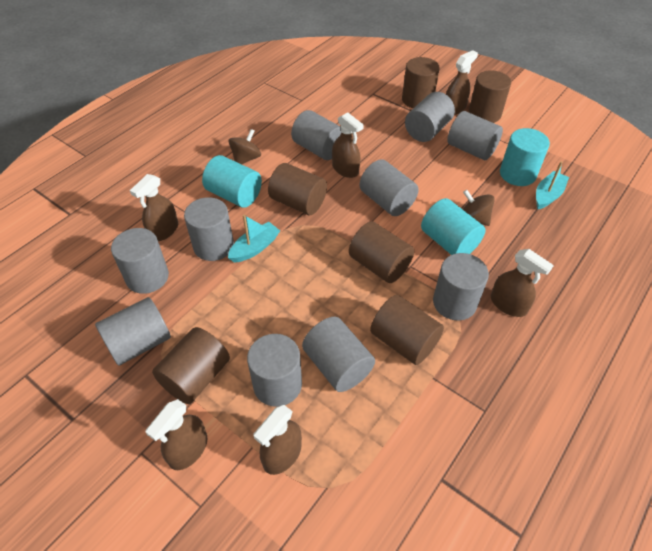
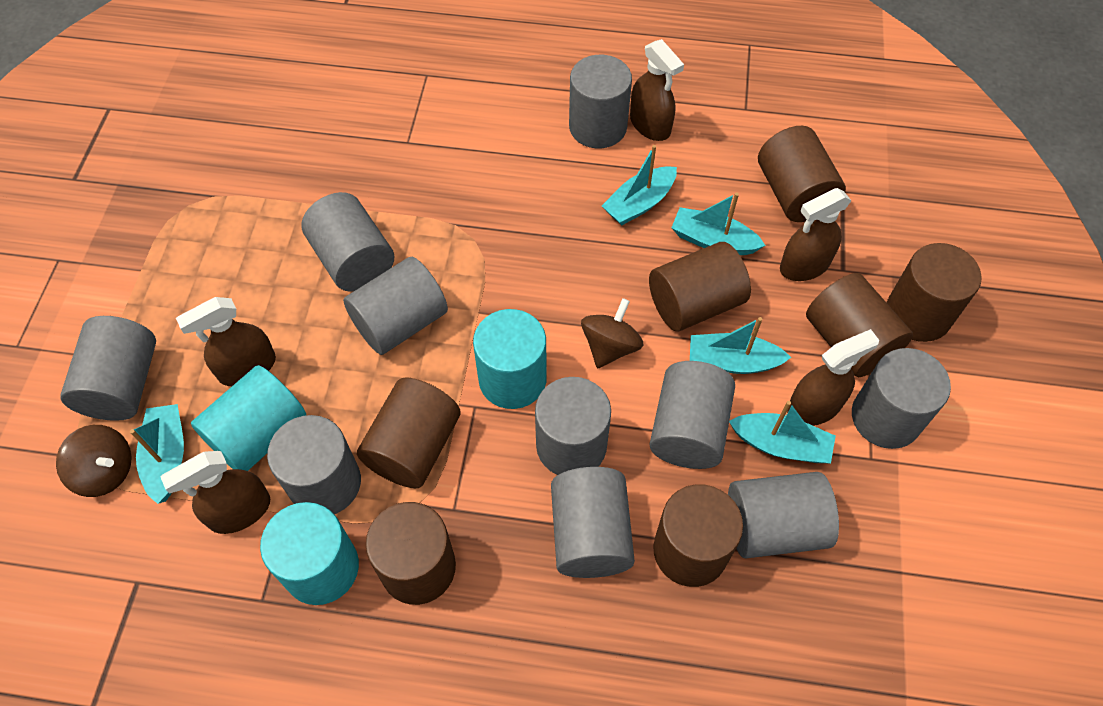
brown cylinder: [152,327,230,404] [268,163,327,215] [349,221,414,283] [370,295,444,365] [402,57,440,108] [469,70,511,123] = 6 -> [357,378,461,488] [366,502,456,605] [649,242,751,332] [653,484,743,587] [758,126,846,222] [806,273,913,377] [886,243,982,342] = 7
brown spray bottle: [130,174,178,241] [145,399,207,470] [254,405,302,475] [332,112,364,178] [446,50,478,115] [491,249,554,317] = 6 -> [161,451,270,534] [176,297,276,386] [630,39,684,141] [780,188,852,281] [787,329,879,426] = 5
turquoise boat: [228,215,280,263] [536,161,569,209] = 2 -> [130,404,184,504] [602,145,677,225] [671,193,766,255] [690,317,791,374] [729,401,836,463] = 5

